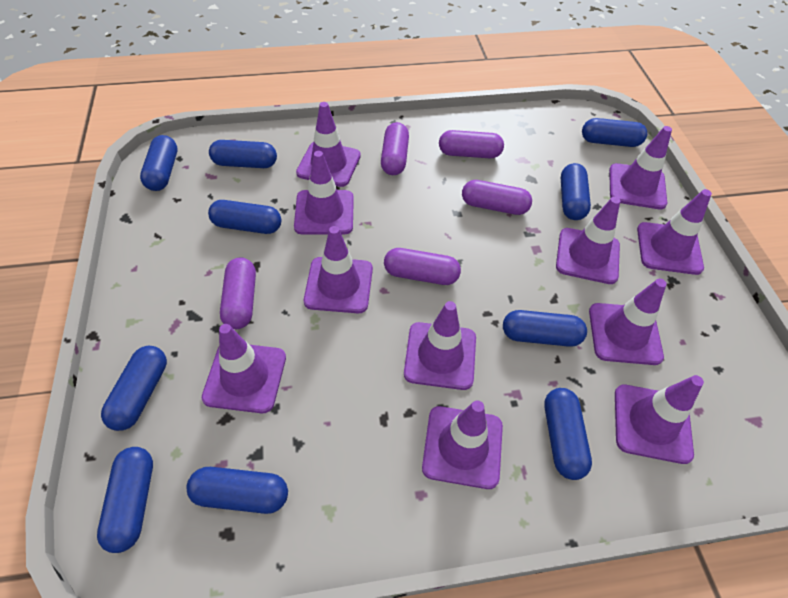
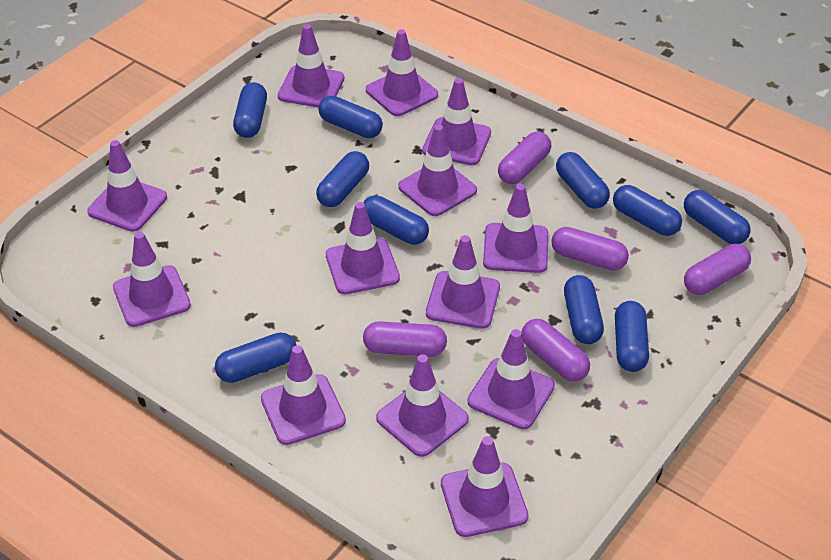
purple traffic cone: [202,324,286,413] [294,151,354,235] [296,102,361,187] [304,226,373,313] [404,301,476,390] [422,400,503,489] [556,197,620,284] [589,279,667,365] [609,126,672,210] [615,375,704,464] [637,189,712,275] = 11 -> [87,140,167,232] [113,232,191,327] [261,345,346,445] [278,24,344,108] [326,202,400,295] [366,29,438,116] [376,354,469,457] [398,124,477,216] [422,78,491,165] [426,235,500,329] [441,436,529,537] [467,329,555,429] [483,184,548,273] = 13

